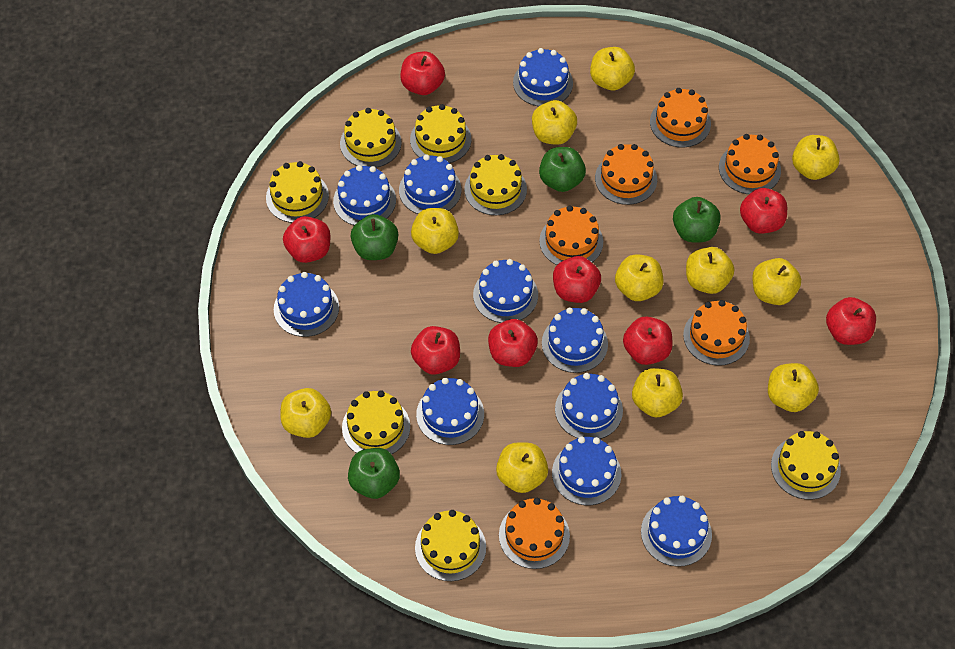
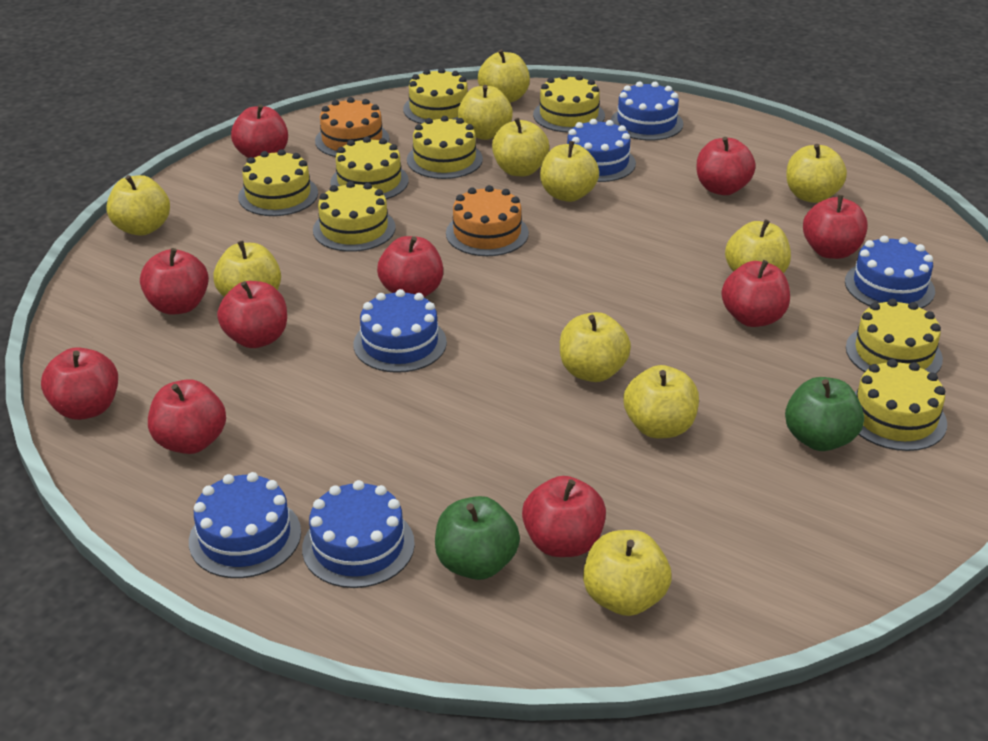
blue cake: [274,272,339,337] [333,165,396,225] [399,154,461,214] [416,378,484,445] [473,259,538,323] [513,48,573,106] [542,307,608,373] [552,436,621,505] [555,373,623,439] [641,496,712,567] = 10 -> [189,472,301,578] [302,480,415,588] [353,289,447,373] [567,119,636,182] [611,81,683,140] [845,236,935,308] = 6
green apple: [348,448,400,499] [350,214,398,260] [539,147,586,192] [673,197,721,242] = 4 -> [435,496,520,580] [785,377,864,451] = 2
orange cake: [499,498,570,569] [539,205,603,265] [595,144,657,205] [650,88,711,148] [683,300,750,366] [719,134,781,194] = 6 -> [315,97,389,157] [446,185,529,256] = 2
red apple: [283,216,330,263] [400,51,445,95] [411,326,460,375] [488,319,538,367] [553,256,601,303] [623,316,673,365] [740,188,787,234] [826,297,876,345] = 8 -> [41,347,118,420] [140,248,209,315] [148,379,226,454] [217,281,287,348] [231,104,288,158] [377,236,443,297] [522,476,606,557] [697,137,756,195] [721,260,790,327] [803,195,868,259] = 10
yellow cake: [266,161,329,223] [340,108,401,168] [342,390,410,454] [410,104,471,163] [415,510,486,581] [464,154,527,215] [771,431,841,500] = 7 -> [238,149,318,216] [313,181,396,252] [330,137,408,199] [403,68,468,124] [407,116,483,179] [533,74,605,133] [846,299,943,374] [855,359,947,451] = 8

